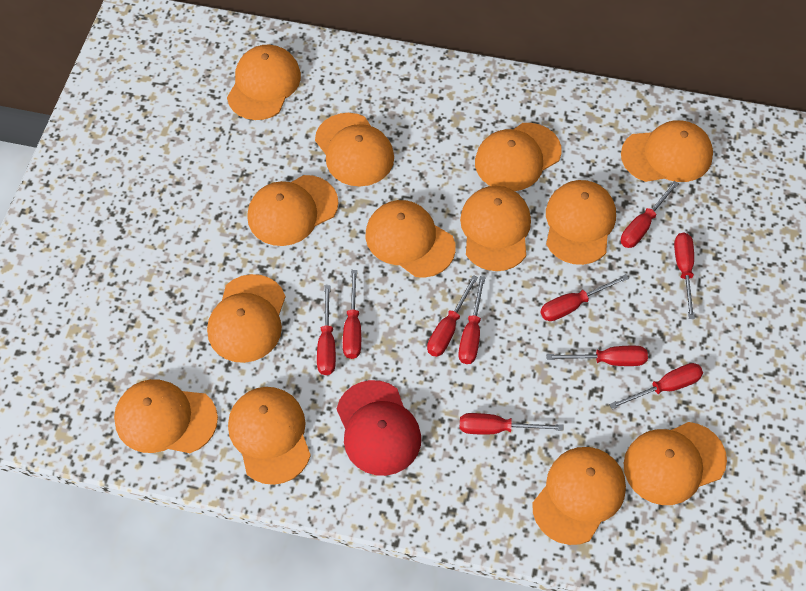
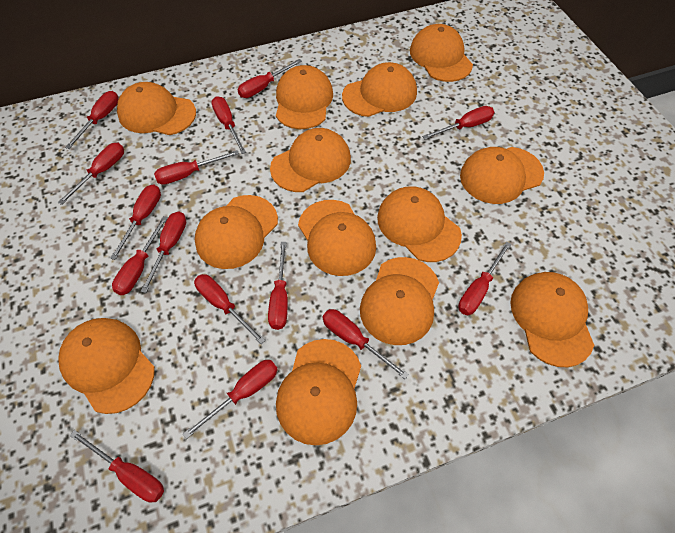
red cap: [337,380,421,476] = 1 -> none = 0
red screwdriver: [317,285,336,375] [343,270,361,359] [427,275,478,357] [458,276,486,364] [460,413,563,434] [540,274,629,321] [546,346,648,366] [609,363,703,409] [621,181,679,248] [674,232,695,319] = 10 -> [58,143,124,205] [65,91,119,149] [70,430,164,502] [110,184,161,260] [112,216,168,295] [140,212,186,293] [154,150,239,185] [183,360,278,439] [194,274,265,344] [211,96,246,154] [238,59,302,98] [268,242,288,330] [323,309,409,379] [422,106,494,139] [458,242,511,315] = 15

